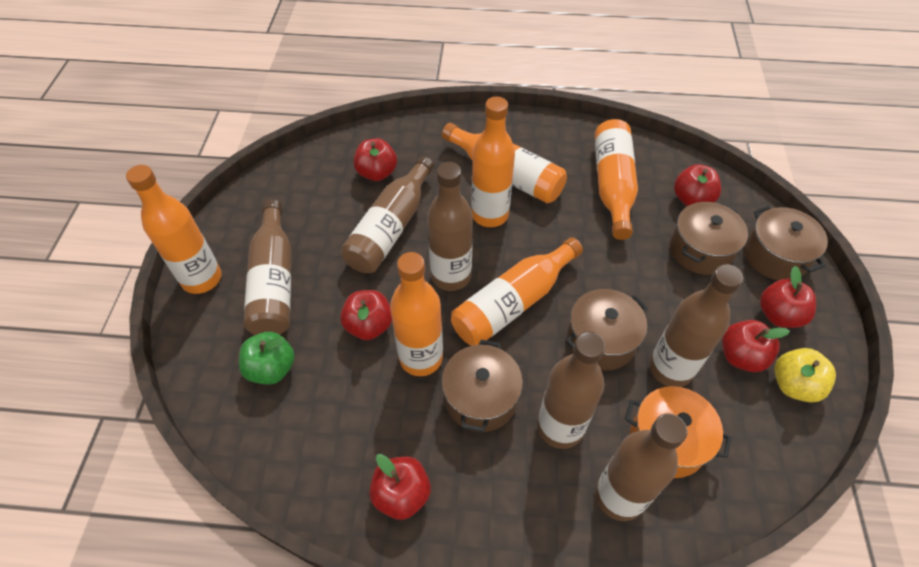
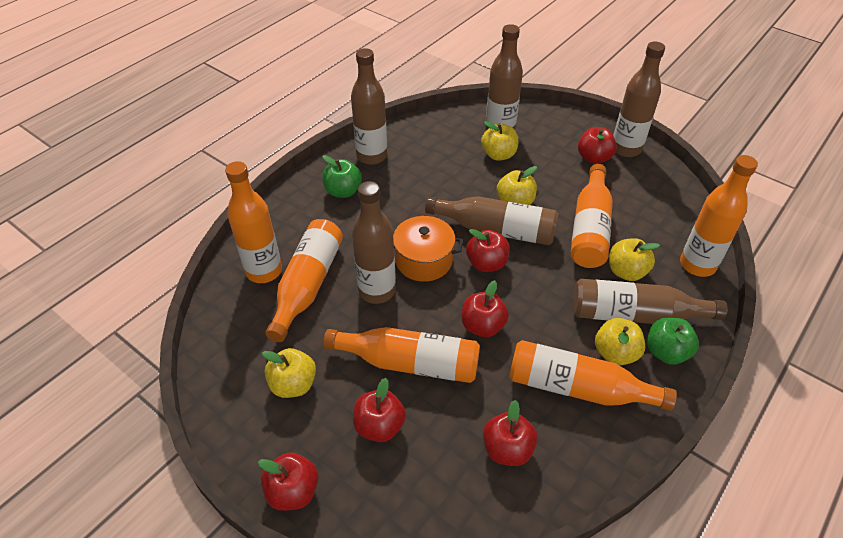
brown pot: [442,340,523,432] [566,289,648,371] [670,202,748,275] [744,206,828,280] = 4 -> none = 0
green apple: [239,332,295,385] = 1 -> [322,155,362,198] [647,317,699,365] = 2
yellow apple: [774,348,836,402] = 1 -> [262,348,316,398] [481,121,519,161] [497,166,537,205] [595,318,645,365] [609,238,660,281] = 5

